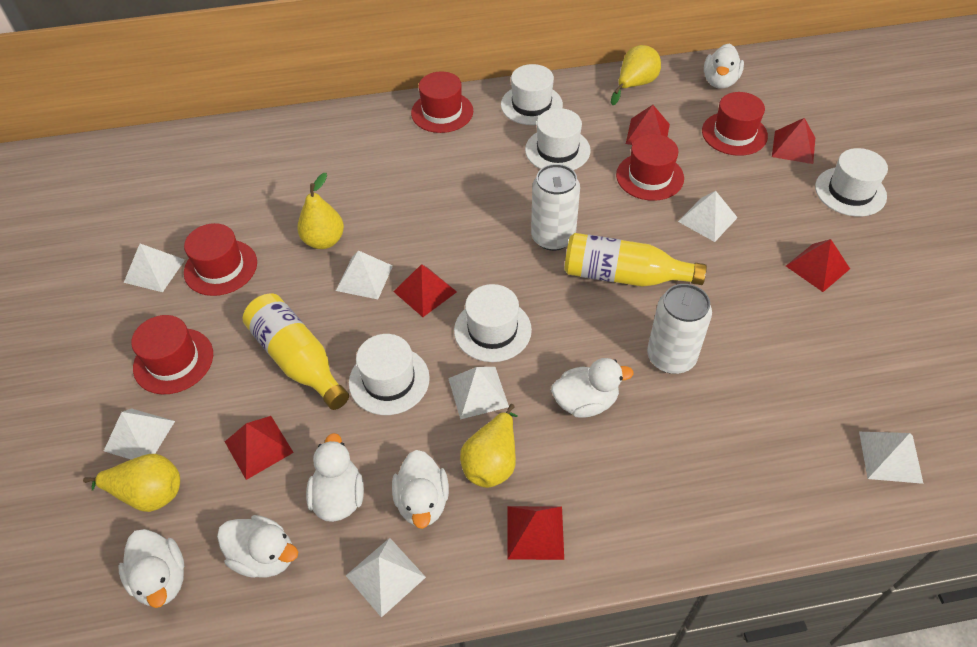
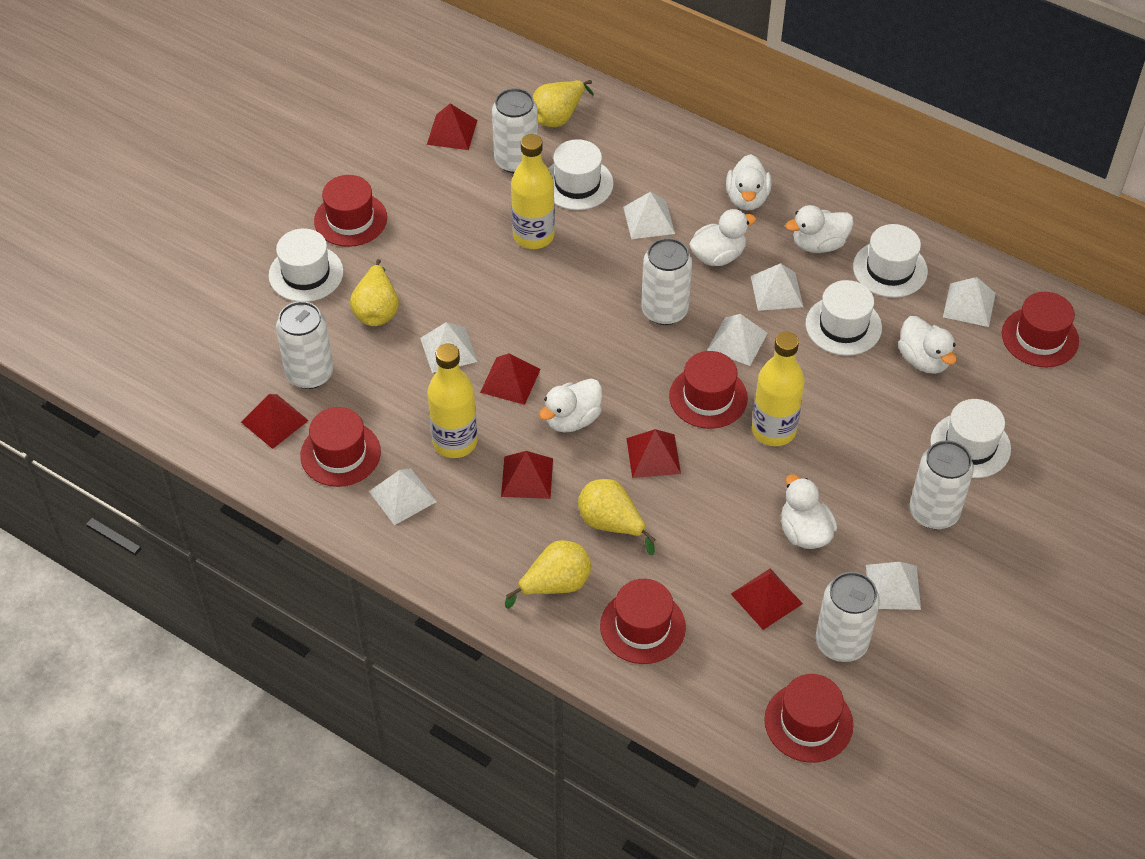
red hat: [131,315,213,394] [184,223,257,296] [411,71,473,133] [616,134,684,201] [702,92,768,156] = 5 -> [300,407,381,487] [314,175,387,247] [600,579,686,664] [669,351,748,429] [764,674,853,763] [1002,292,1079,367] = 6
white can: [531,164,580,251] [647,284,712,374] = 2 -> [276,301,334,389] [492,88,538,173] [641,238,692,325] [816,572,880,662] [910,440,974,529] = 5
yellow bottle: [243,293,349,410] [564,233,707,287] = 2 -> [427,343,477,458] [511,134,555,249] [752,332,805,446] = 3

